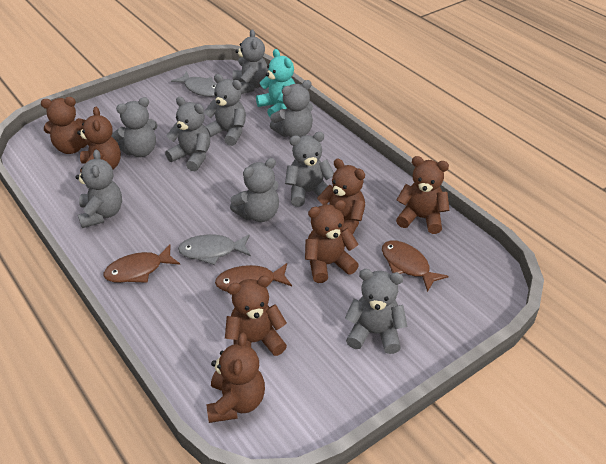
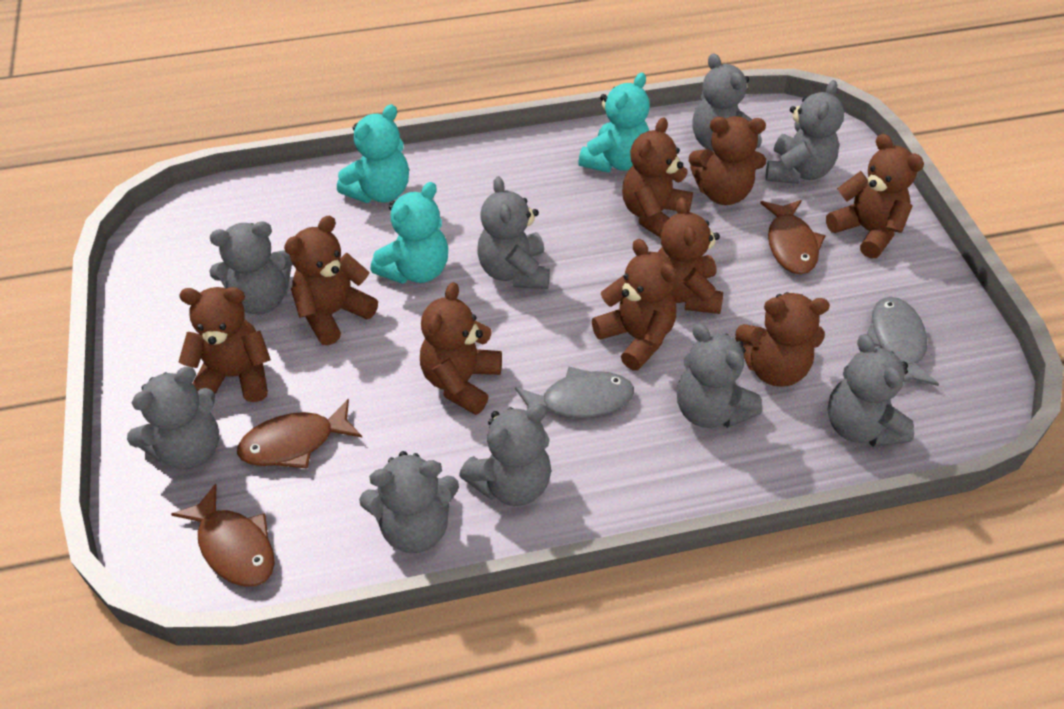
brown teddy bear: [41,97,87,154] [77,107,121,172] [206,333,265,423] [225,276,287,356] [305,200,359,283] [317,159,365,235] [396,156,450,234] = 7 -> [179,287,271,402] [284,216,378,345] [420,282,502,415] [592,239,677,371] [622,117,693,238] [657,197,723,314] [689,116,766,205] [735,292,830,387] [826,134,924,259] = 9
turquoise teddy bear: [256,49,295,117] = 1 -> [337,104,409,203] [371,182,448,284] [578,72,650,173] = 3

